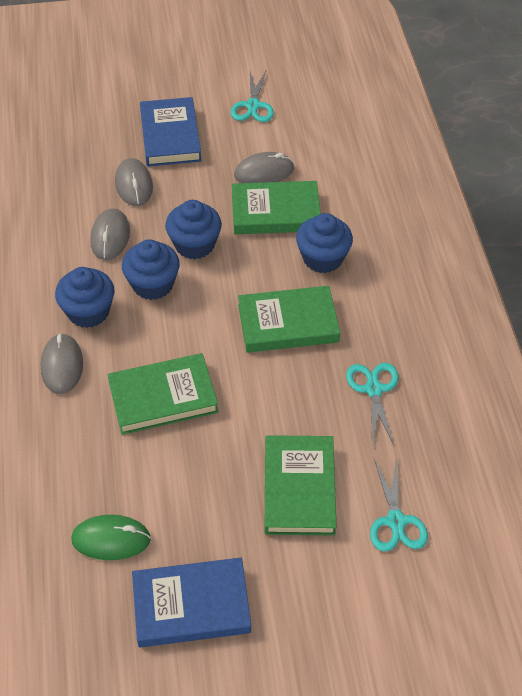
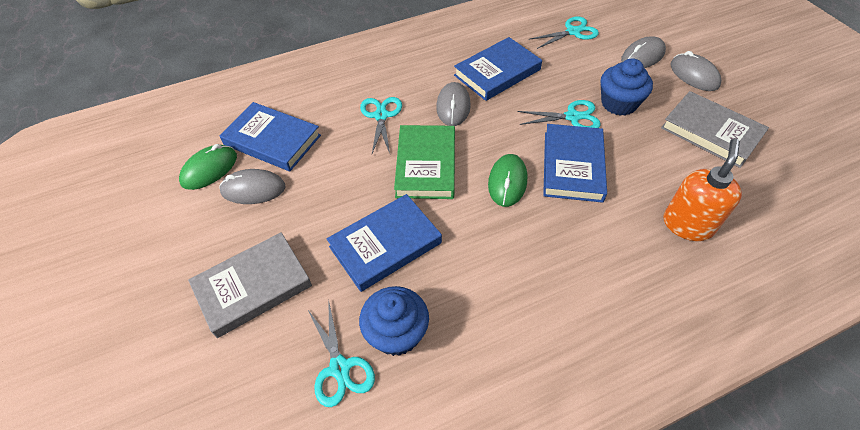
blue book: [132,558,251,648] [140,97,202,166] = 2 -> [219,102,321,171] [327,194,442,292] [454,37,542,101] [543,124,607,203] = 4
blue cupcake: [55,267,114,328] [122,239,180,300] [165,200,222,259] [296,213,353,273] = 4 -> [359,286,429,356] [601,58,653,116] = 2
green book: [108,353,218,435] [232,181,321,234] [238,286,340,353] [264,435,336,535] = 4 -> [394,125,455,199] = 1
green mouse: [71,515,151,560] = 1 -> [179,144,237,190] [488,154,527,207] = 2
grey book: none = 0 -> [188,232,312,338] [661,91,769,168] = 2
orange soap dispenser: none = 0 -> [664,138,742,241] = 1
turquoise scissors: [231,69,274,122] [346,363,399,445] [370,457,428,551] = 3 -> [308,299,375,407] [360,97,402,154] [517,100,601,128] [530,16,599,49] = 4

